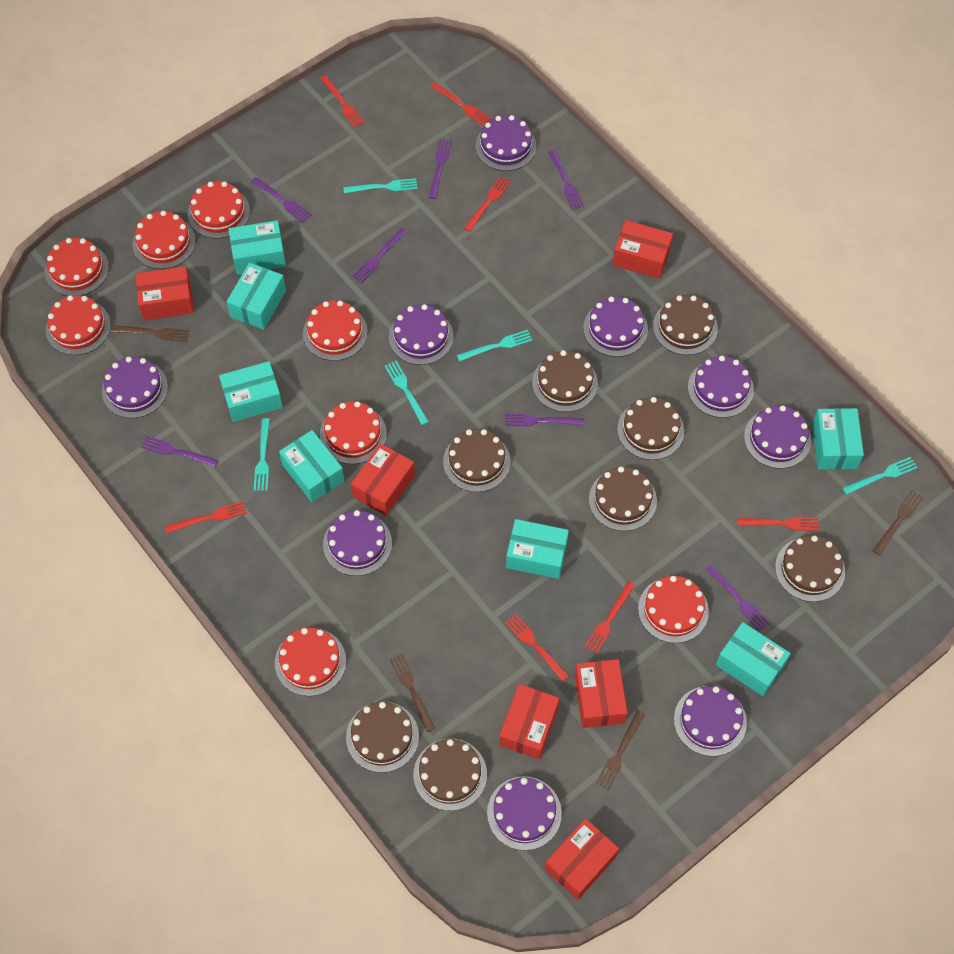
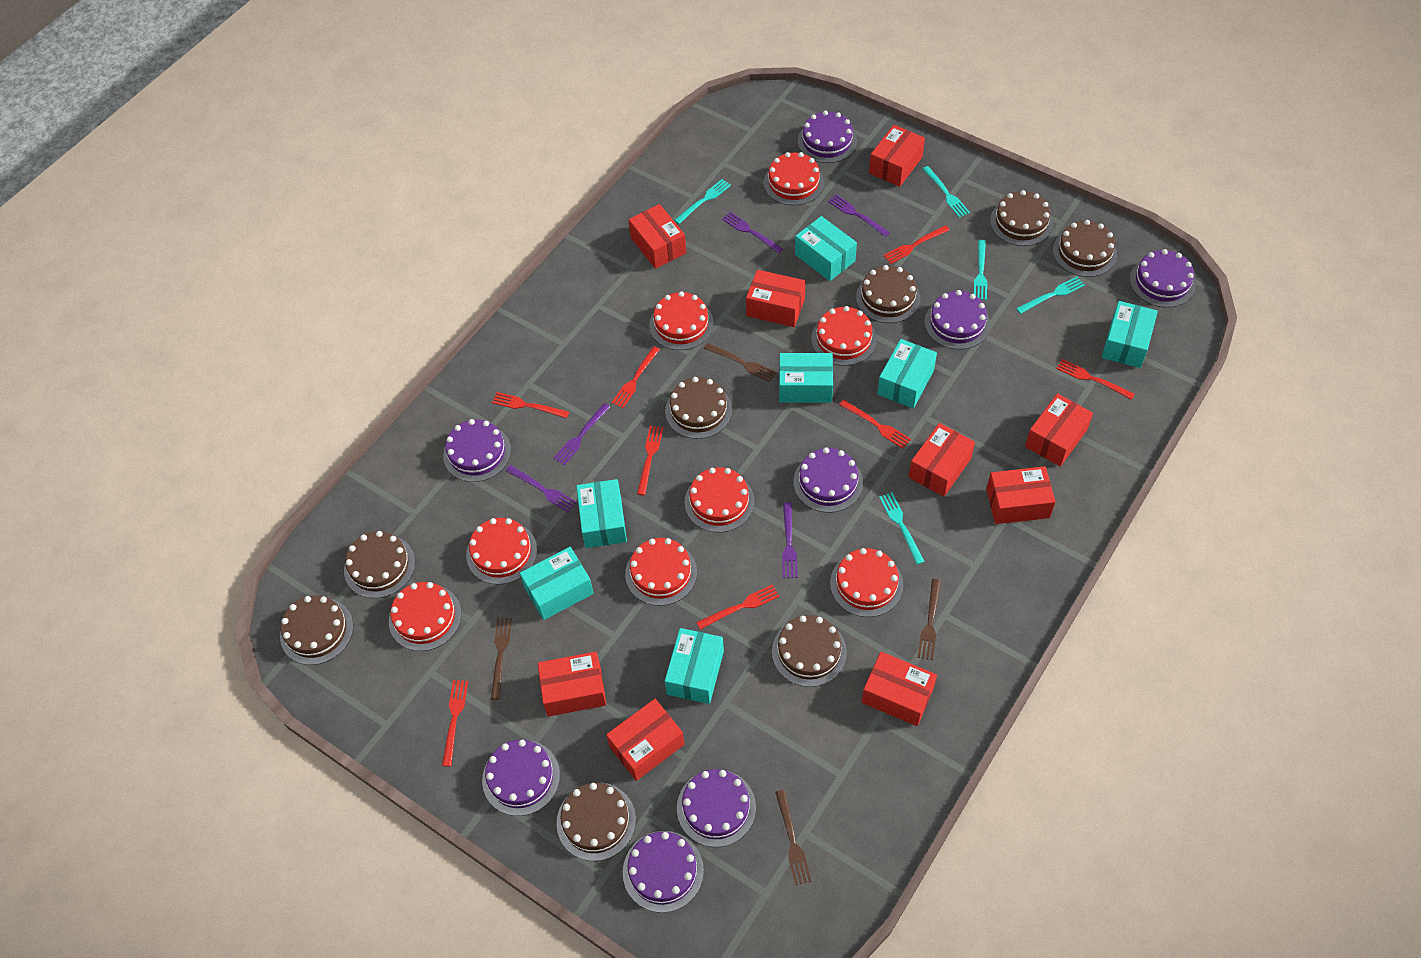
purple cake: [102,357,168,418] [323,510,392,576] [389,304,454,365] [476,115,536,171] [487,776,562,851] [583,297,648,357] [674,686,747,756] [688,356,754,418] [744,406,811,469] = 9 -> [443,419,511,482] [482,740,560,816] [623,831,704,913] [677,769,756,847] [793,447,863,513] [798,111,857,163] [925,290,990,349] [1130,249,1196,308] = 8
purple fork: [141,436,219,467] [251,177,312,223] [352,228,408,283] [429,139,452,199] [505,413,584,426] [548,150,584,210] [706,564,770,632] = 7 -> [506,465,577,512] [553,403,610,465] [722,212,784,254] [782,502,798,578] [828,194,890,237] = 5
red box: [135,266,194,321] [351,443,415,516] [499,684,559,760] [545,818,619,900] [575,659,627,728] [613,220,673,279] = 6 -> [538,652,606,717] [606,699,684,781] [628,204,686,269] [746,270,806,327] [862,652,937,726] [869,125,925,187] [909,423,975,497] [986,466,1056,524] [1025,393,1093,467] = 9
red fork: [165,501,247,533] [321,75,365,128] [431,83,491,126] [464,176,511,232] [505,614,569,681] [584,581,635,654] [737,517,819,531] = 7 -> [442,680,468,767] [492,392,569,418] [612,346,660,408] [637,426,663,495] [696,584,779,630] [839,400,911,449] [883,225,950,264] [1056,359,1135,400] = 8

